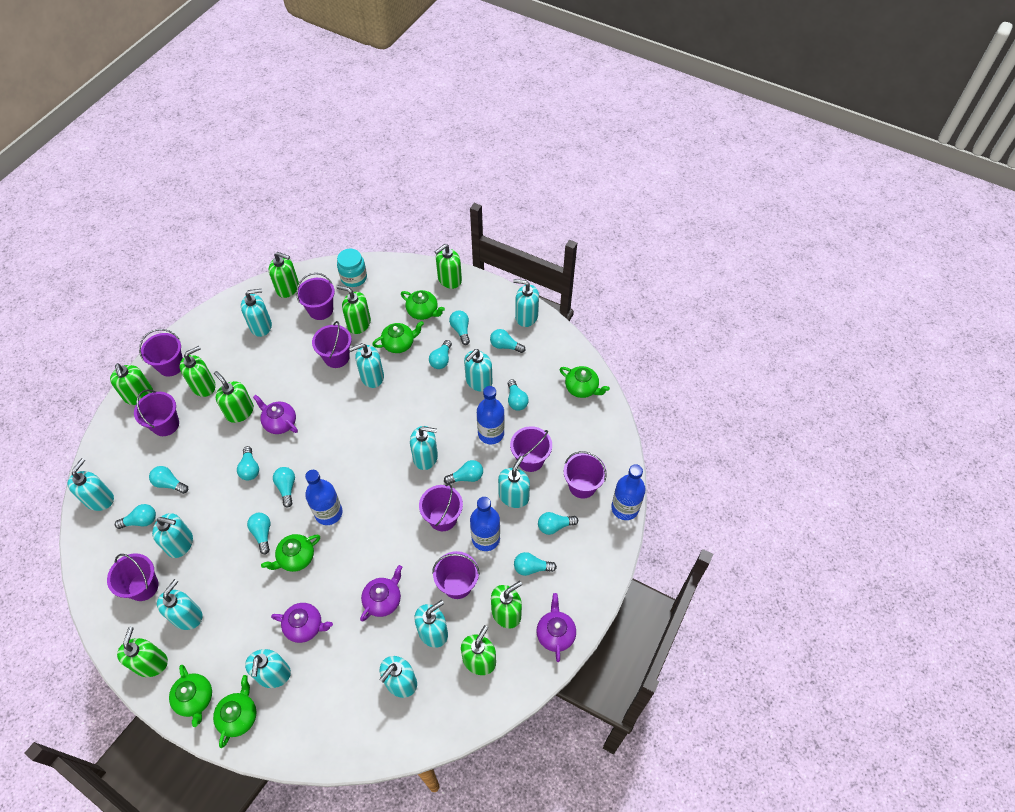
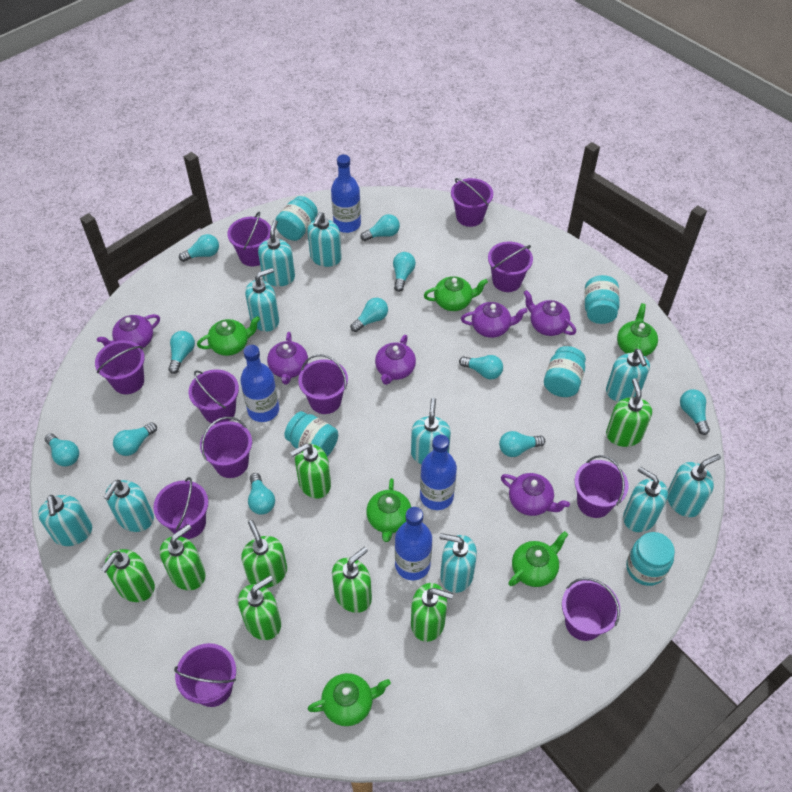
green soap dispenser: [110,363,153,405] [117,627,168,677] [179,346,216,397] [214,371,254,423] [269,252,299,298] [337,285,371,334] [435,244,462,289] [461,625,496,675] [491,581,522,629] = 9 -> [100,549,155,602] [160,524,205,590] [238,575,281,640] [241,520,287,588] [290,443,331,499] [332,547,372,613] [411,583,453,642] [606,378,652,447] = 8
purple bucket: [107,553,159,601] [134,389,179,436] [139,329,183,377] [296,273,335,320] [312,321,351,368] [419,484,463,531] [432,551,480,599] [510,426,552,472] [564,451,607,499] = 9 -> [95,340,145,394] [153,477,208,539] [174,643,236,707] [189,369,239,424] [200,417,252,478] [227,211,271,266] [298,354,348,414] [451,178,493,227] [488,241,533,292] [562,578,620,641] [574,455,629,518] = 11
purple teapot: [253,395,298,434] [271,603,333,643] [360,565,402,621] [537,593,576,662] = 4 -> [97,314,160,348] [267,332,308,385] [375,335,416,385] [461,302,528,338] [501,473,570,516] [523,290,576,336] = 6
turquoise jar: [337,249,367,287] = 1 -> [275,196,318,241] [284,411,338,456] [544,346,586,397] [584,275,620,324] [626,532,675,586] = 5
turquoise light bulb: [115,504,156,529] [149,466,188,494] [237,446,259,480] [247,513,270,554] [273,467,295,508] [429,340,452,369] [444,460,483,484] [449,310,470,345] [490,329,525,353] [508,379,529,411] [514,552,557,576] [538,512,578,535] = 12 -> [45,433,79,467] [113,422,157,456] [168,331,195,374] [179,234,219,262] [248,473,275,515] [350,298,388,332] [360,214,400,241] [393,252,416,292] [459,355,503,380] [499,431,545,457] [680,389,710,435] = 11
turquoise soap dispenser: [67,458,114,511] [152,513,193,558] [157,579,203,630] [241,289,272,337] [245,649,291,688] [349,343,384,388] [379,656,417,698] [410,426,438,470] [414,600,448,648] [464,349,492,392] [498,456,530,508] [513,279,539,327] = 12 -> [38,495,92,546] [103,480,154,532] [245,268,279,332] [258,220,295,286] [307,212,342,267] [411,398,451,465] [440,533,477,593] [606,349,650,402] [623,466,668,532] [667,454,721,517] = 10

